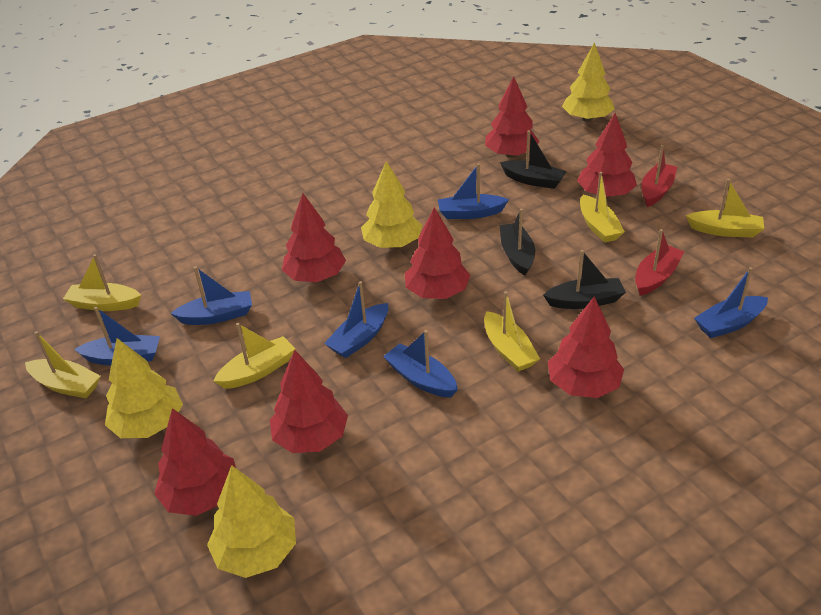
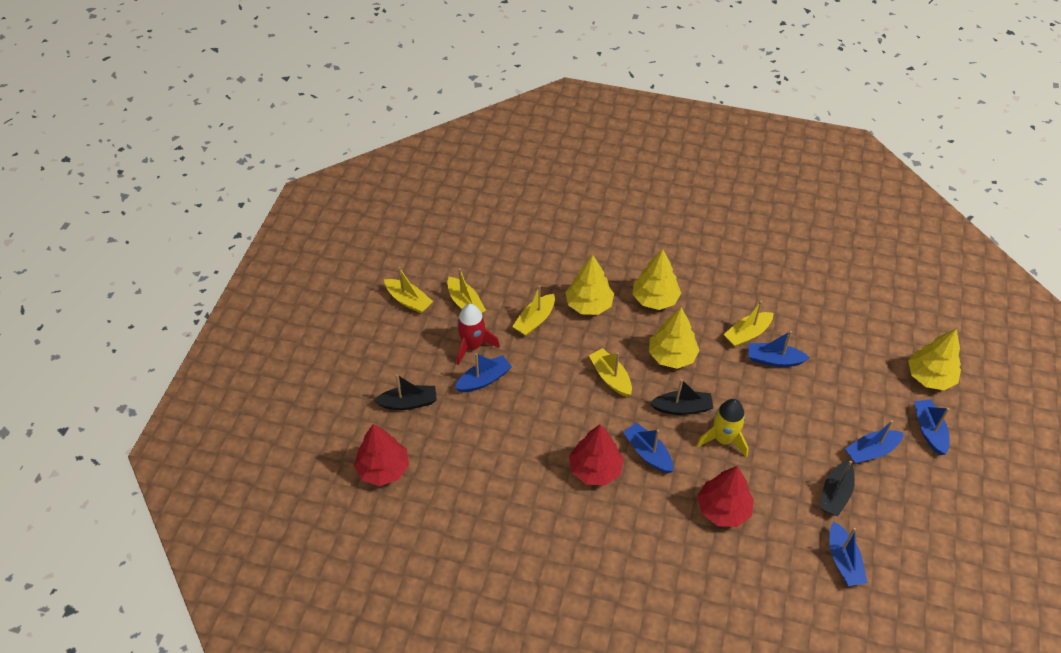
red boat: [635,229,685,296] [641,145,677,207] = 2 -> none = 0
red rocket: none = 0 -> [457,304,500,365] = 1
red tree: [154,408,236,516] [270,350,348,453] [282,193,346,282] [405,207,470,299] [485,76,540,158] [548,296,624,398] [577,113,637,198] = 7 -> [354,424,409,486] [569,424,624,486] [697,466,754,527] = 3
yellow boat: [25,331,101,398] [63,254,141,311] [214,323,295,389] [484,291,540,372] [580,172,625,243] [686,179,764,237] = 6 -> [384,267,433,314] [447,268,486,314] [512,285,555,336] [589,348,632,397] [724,301,773,347] = 5
yellow rocket: none = 0 -> [697,399,748,457] = 1

